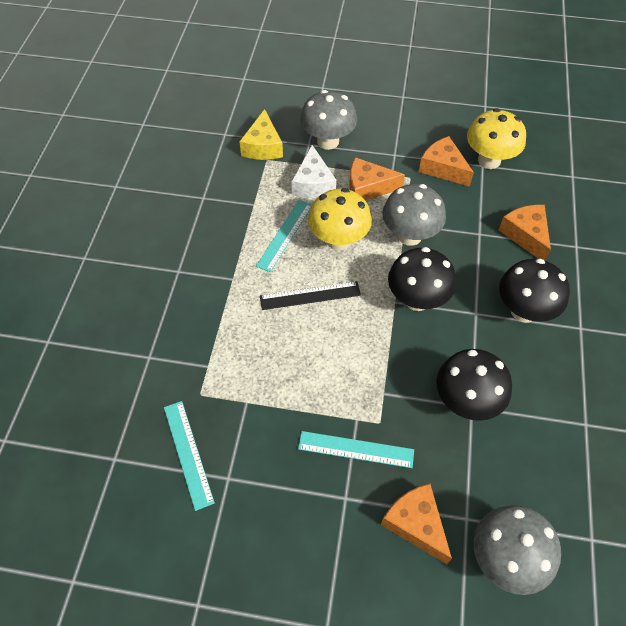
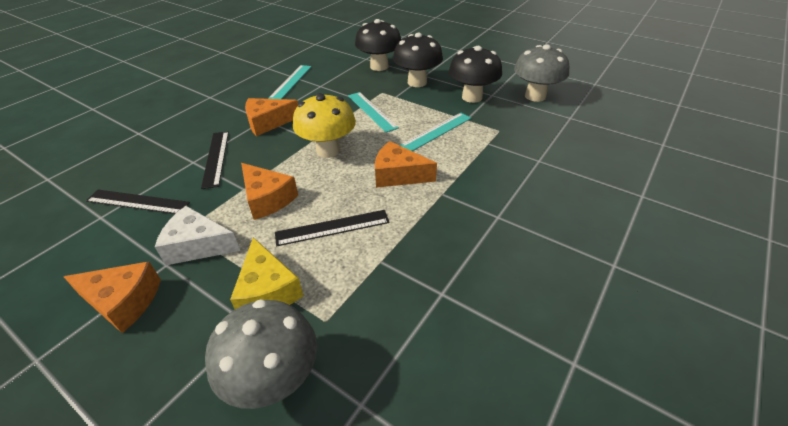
black ruler: [260,281,361,310] = 1 -> [86,190,190,214] [201,132,229,189] [275,210,390,246] = 3
grey mushroom: [300,90,357,150] [382,184,446,246] [473,505,561,595] = 3 -> [205,299,317,409] [514,44,569,102] = 2
yellow mushroom: [308,188,372,250] [467,108,526,169] = 2 -> [293,93,356,158] = 1

